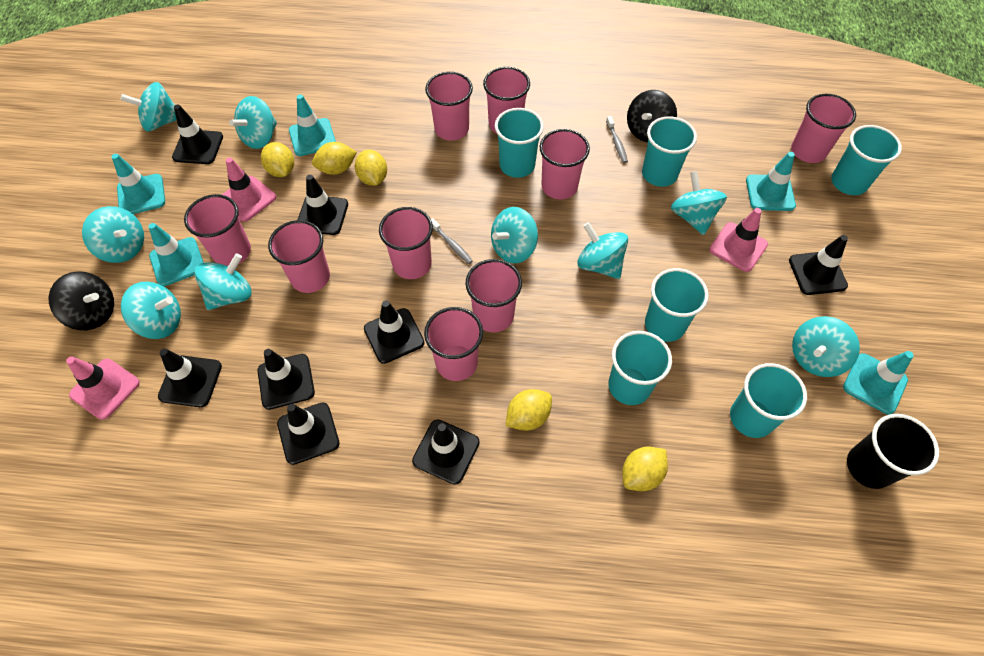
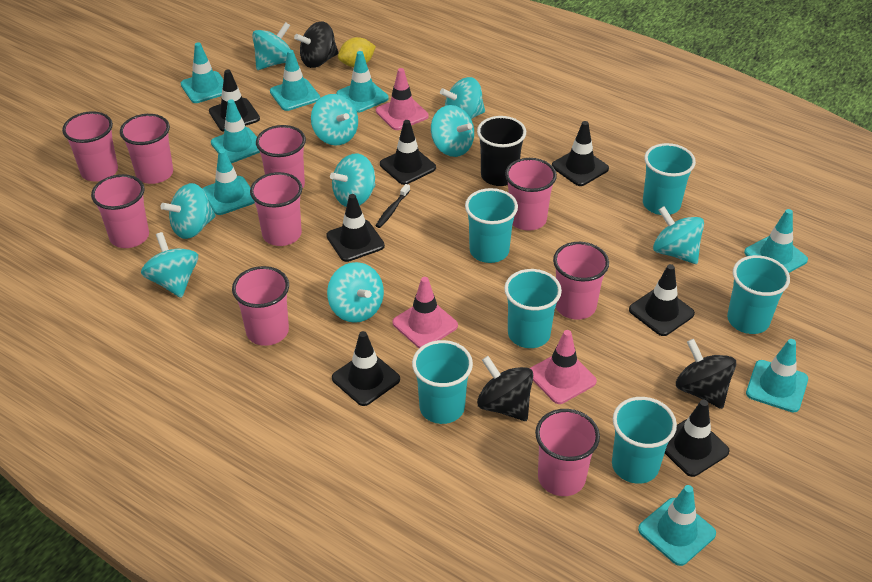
black spinning top: [49,271,114,330] [627,90,677,142] = 2 -> [294,22,339,68] [477,356,533,421] [676,339,736,409] = 3
black toothbrush: none = 0 -> [376,184,410,228] = 1
black traffic cone: [158,348,222,407] [172,104,223,164] [258,349,315,410] [277,403,340,465] [298,175,348,235] [364,300,425,364] [412,420,480,485] [789,235,848,295] = 8 -> [209,70,260,132] [326,194,385,262] [332,331,400,406] [380,120,436,185] [552,121,609,186] [629,264,695,336] [665,400,730,477] = 7
grey toothbrush: [431,218,473,264] [606,116,628,163] = 2 -> none = 0
turquoise traffic cone: [112,154,165,214] [148,223,204,286] [289,94,336,156] [746,152,796,211] [843,351,914,414] = 5 -> [181,42,224,103] [203,149,255,215] [211,99,260,163] [270,50,320,111] [336,51,389,113] [638,485,716,566] [744,209,808,273] [746,339,808,413] = 8
yellow lemon: [261,142,294,177] [312,142,357,175] [355,150,387,186] [506,389,552,431] [622,446,668,491] = 5 -> [338,37,376,67] = 1

